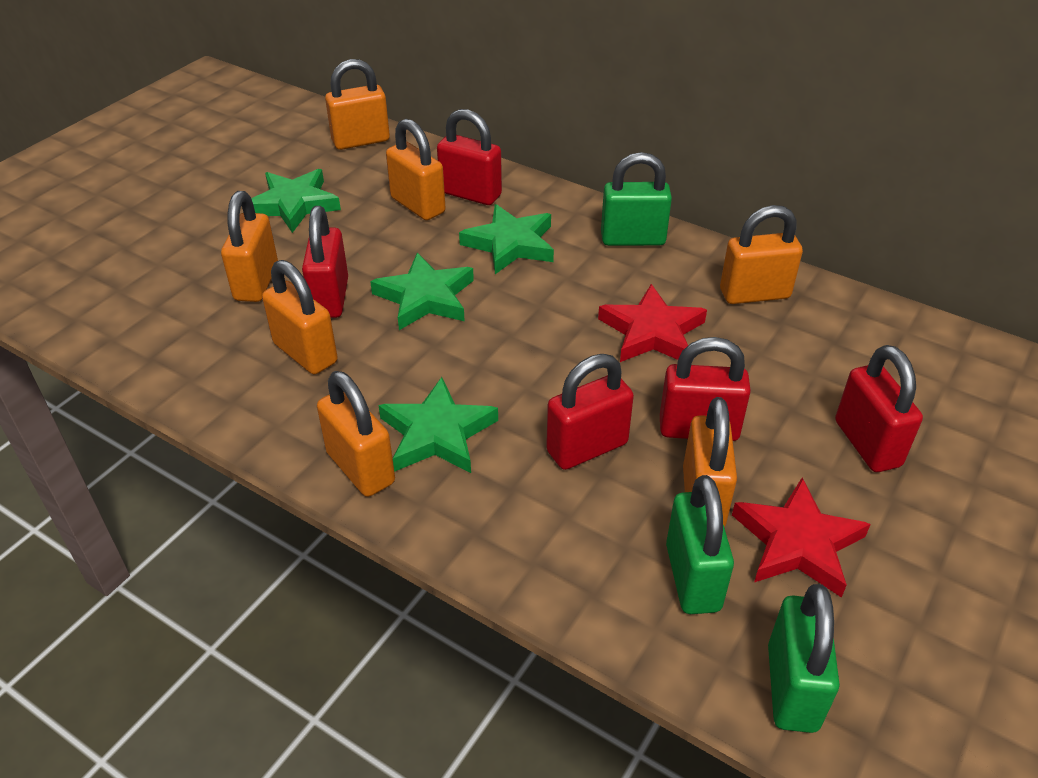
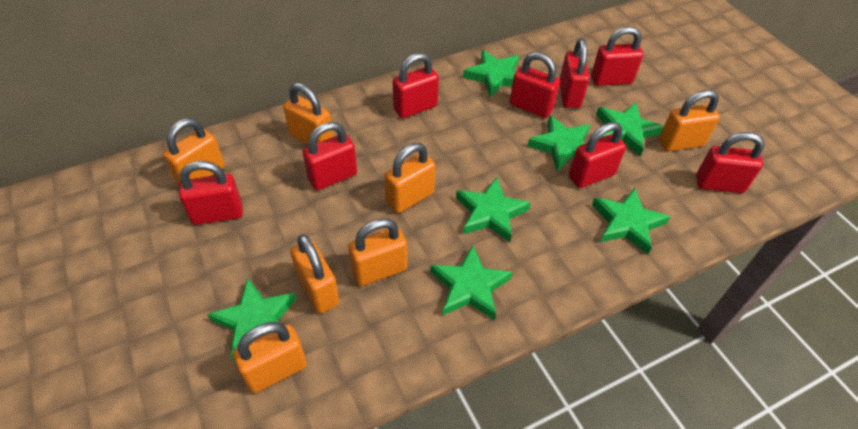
green padlock: [601,152,672,246] [666,475,734,614] [768,584,840,733] = 3 -> none = 0
green star: [251,169,341,233] [370,253,474,330] [378,377,498,473] [459,204,554,274] = 4 -> [207,278,297,362] [430,245,513,320] [456,177,531,242] [463,50,519,97] [527,115,591,171] [592,188,670,254] [596,103,664,156] = 7
red padlock: [302,206,348,318] [437,109,502,205] [546,354,634,470] [660,337,751,441] [835,345,923,472] = 5 -> [179,161,243,225] [303,122,357,190] [393,53,439,118] [510,52,560,118] [560,38,590,108] [569,122,626,188] [591,26,643,86] [696,132,765,193] = 8
red star: [598,284,707,362] [732,478,871,598] = 2 -> none = 0

